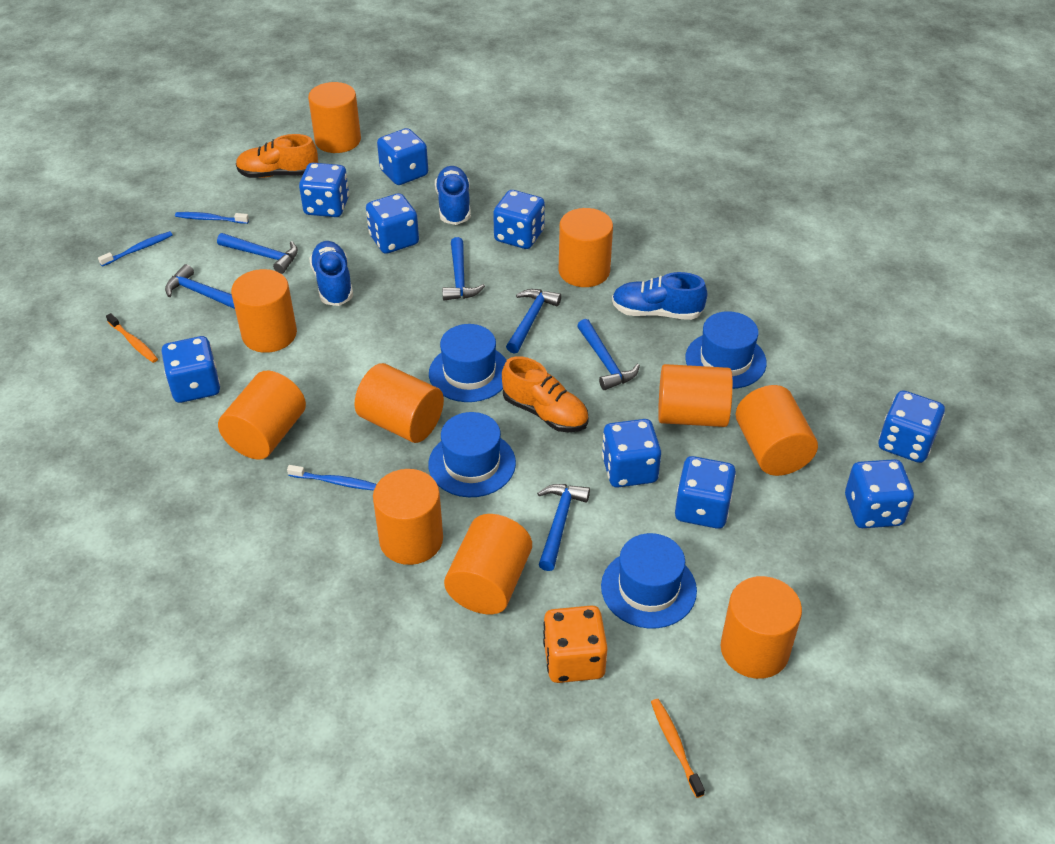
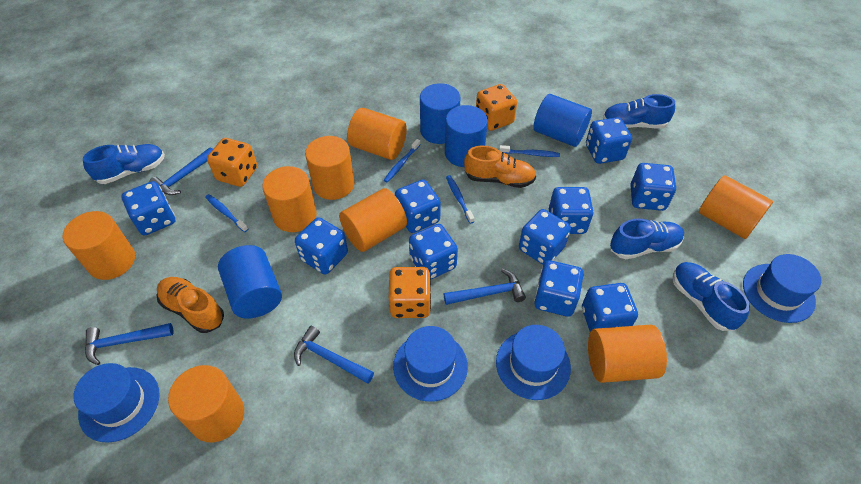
blue cylinder: none = 0 -> [218,245,282,319] [420,83,460,144] [445,105,488,167] [533,94,592,147] = 4
blue dice: [162,336,220,403] [299,163,349,217] [366,193,419,254] [377,128,428,185] [493,190,545,249] [602,419,661,488] [675,456,736,529] [845,459,914,528] [879,390,945,463] = 9 -> [121,181,175,235] [295,217,348,274] [395,180,441,233] [409,224,458,279] [519,209,571,265] [534,260,584,317] [549,187,594,234] [582,283,638,332] [586,117,632,164] [630,163,676,211] = 10
blue hammer: [165,264,235,309] [217,233,298,274] [442,237,485,301] [506,289,561,354] [537,484,590,571] [577,319,640,390] = 6 -> [85,323,174,365] [149,147,213,195] [294,326,374,384] [444,269,526,305] = 4
blue shoe: [309,241,353,306] [435,166,471,225] [612,272,707,320] = 3 -> [83,144,165,184] [603,94,675,129] [610,219,684,259] [673,262,750,331] = 4
blue toothbrush: [98,231,173,267] [175,212,249,224] [287,465,377,490] = 3 -> [205,194,248,232] [384,139,421,183] [446,175,474,224] [499,145,560,157] = 4
orange cylinder: [218,371,306,460] [231,269,297,353] [308,82,361,153] [355,363,444,443] [373,469,443,565] [444,514,532,614] [559,208,613,287] [658,364,733,427] [721,576,802,679] [736,385,818,476] = 10 -> [63,211,135,280] [168,365,244,443] [262,166,317,232] [305,136,355,200] [339,188,407,252] [347,108,407,160] [588,325,667,383] [699,175,773,239] = 8
orange dice: [543,605,608,683] = 1 -> [207,138,257,187] [389,267,431,318] [476,84,517,131] = 3
orange toothbrush: [106,313,158,363] [651,699,705,798] = 2 -> none = 0

